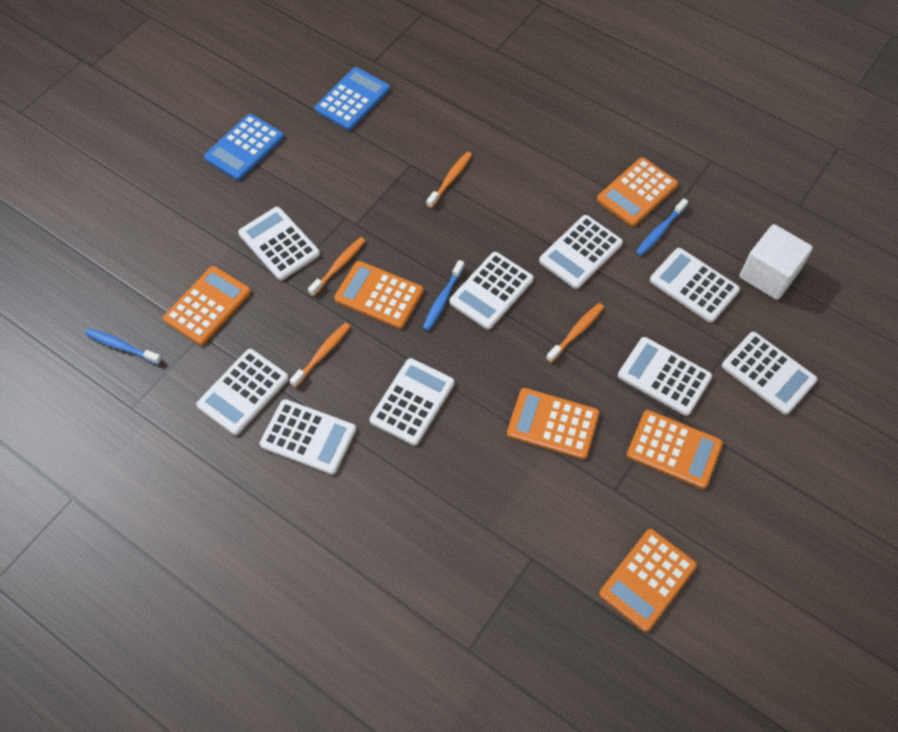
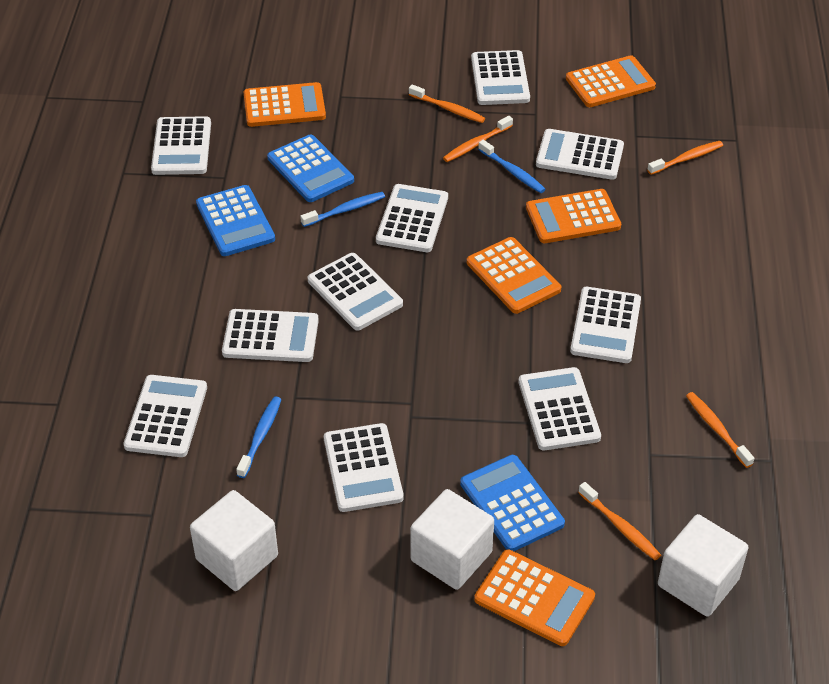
blue calculator: [204,114,284,181] [314,67,390,130] = 2 -> [196,185,275,256] [267,134,354,202] [460,455,565,551] = 3
orange calculator: [163,266,251,345] [334,261,424,329] [507,388,600,459] [597,157,678,226] [599,529,697,632] [627,410,723,489] = 6 -> [244,82,326,127] [467,237,561,314] [474,549,595,646] [526,189,621,243] [566,55,656,107] = 5
orange toothbrush: [289,322,351,388] [308,237,365,296] [427,152,472,208] [546,303,604,363] = 4 -> [409,84,485,123] [443,116,513,162] [578,482,661,561] [647,141,723,175] [686,392,754,468] = 5
white calculator: [196,349,289,435] [238,207,320,280] [260,399,356,475] [370,358,455,446] [449,252,534,329] [539,215,623,289] [618,337,712,416] [650,248,740,322] [722,332,817,415] = 9 -> [123,375,207,457] [151,116,211,175] [222,309,319,362] [308,253,403,331] [324,423,404,512] [376,184,448,252] [471,50,530,105] [518,367,601,451] [536,129,624,180] [570,287,641,363] = 10
white cube: [739,224,813,300] = 1 -> [190,490,278,591] [410,489,494,590] [658,514,749,617] = 3

